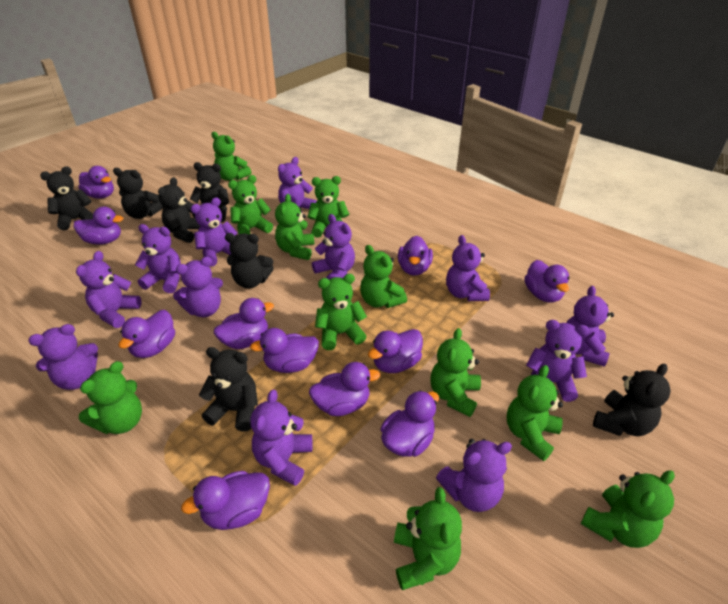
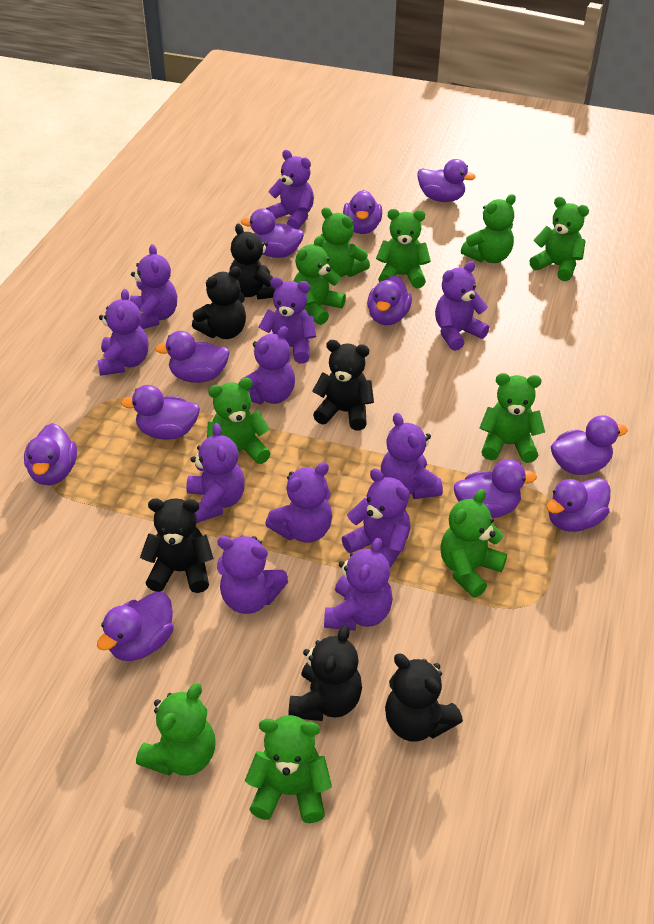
black teddy bear: [40,166,93,230] [113,168,164,219] [158,177,200,243] [190,162,229,222] [199,347,258,431] [225,233,274,288] [593,364,671,436] = 7 -> [140,498,214,593] [192,266,246,339] [230,224,275,300] [289,625,362,721] [312,340,374,430] [385,654,463,742] = 6
green teddy bear: [79,361,142,434] [211,132,251,181] [228,175,273,234] [275,194,315,260] [308,176,349,238] [315,274,367,350] [360,245,407,308] [394,487,462,590] [430,328,481,417] [507,365,563,461] [581,470,675,548] = 11 -> [136,683,216,776] [207,378,271,464] [245,715,332,823] [294,236,346,325] [321,207,370,277] [376,209,431,288] [440,489,507,598] [461,194,516,263] [479,373,545,463] [530,197,589,281] = 10

